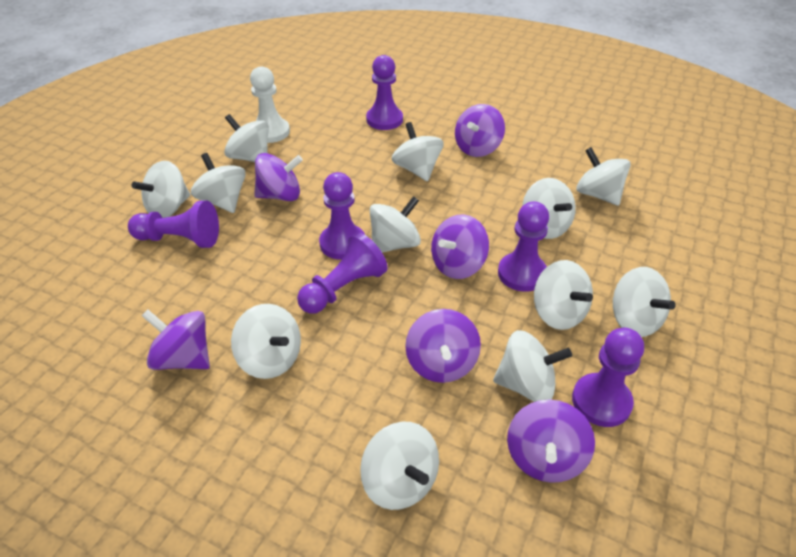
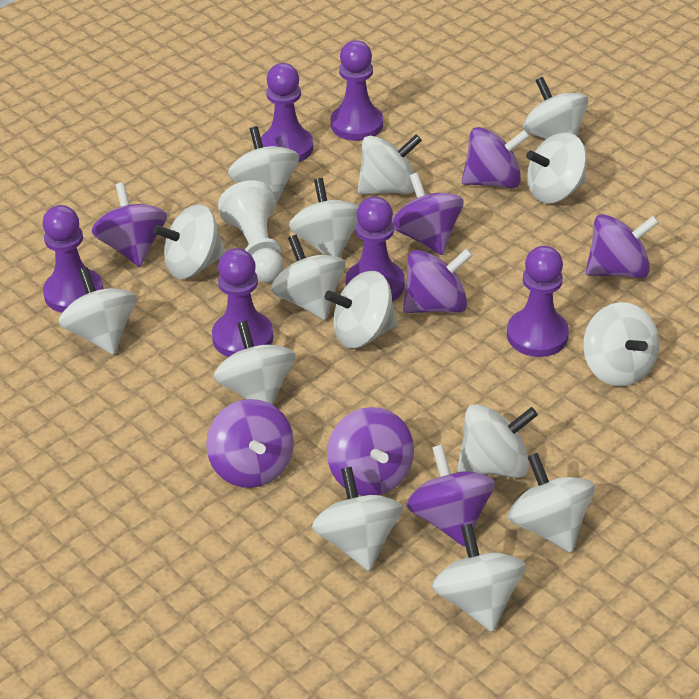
purple spinning top: [141,309,210,370] [254,153,303,201] [405,309,481,383] [431,214,489,279] [455,104,505,157] [507,399,595,483] = 6 -> [92,182,167,267] [206,399,294,488] [327,407,414,496] [392,173,463,255] [403,248,473,313] [406,444,495,547] [462,127,530,188] [586,214,659,278] = 8
white spinning top: [132,161,190,218] [191,153,246,213] [224,114,269,162] [231,304,301,379] [360,422,439,510] [370,196,421,253] [392,122,444,181] [493,330,572,402] [522,178,576,239] [534,260,593,330] [576,147,631,206] [613,267,676,337] = 12 -> [59,267,136,355] [153,204,226,279] [214,321,295,405] [228,126,299,206] [271,235,345,320] [289,178,359,257] [312,467,403,571] [325,271,398,348] [358,134,422,194] [432,524,526,632] [458,404,538,478] [508,453,595,553] [523,77,588,139] [526,132,587,203] [583,302,659,386] = 15

